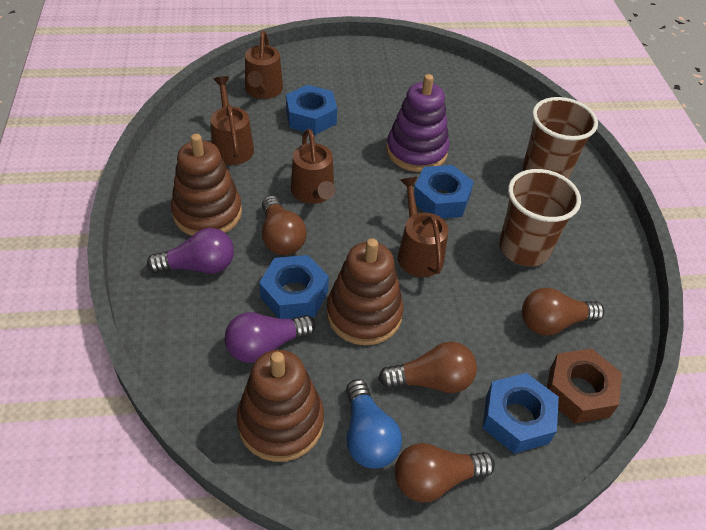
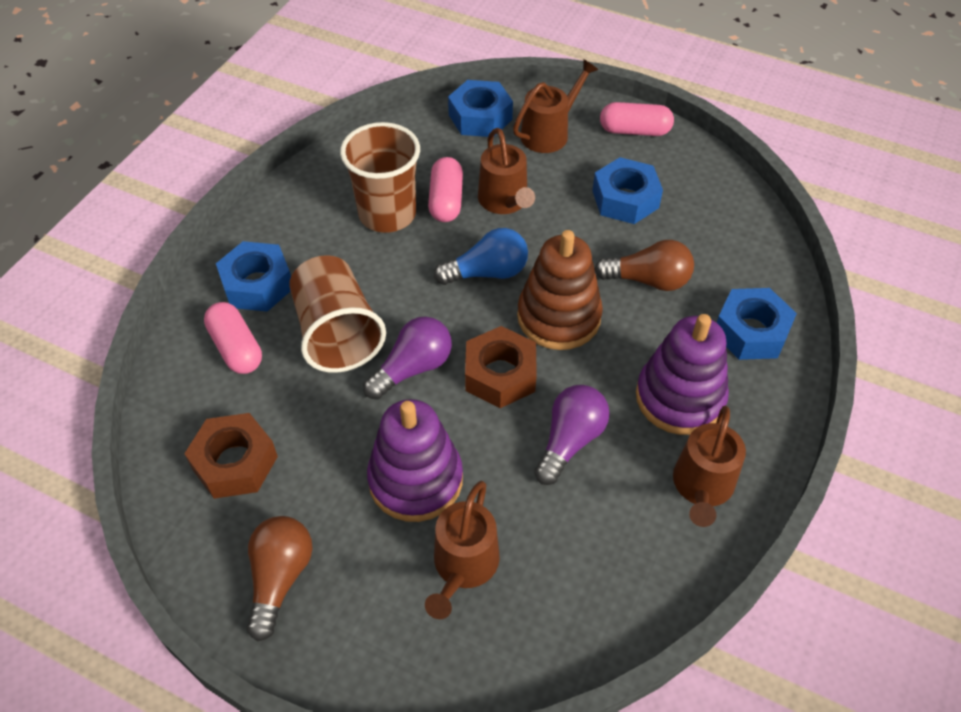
brown light bulb: [262,195,307,255] [378,342,477,393] [395,443,495,503] [522,288,604,335] = 4 -> [246,516,313,641] [595,240,694,291] = 2
brown nut: [547,348,622,424] = 1 -> [184,413,278,499] [465,326,537,408] = 2
brown stacking toy: [171,134,242,236] [237,350,324,462] [327,238,404,345] = 3 -> [517,230,603,350] = 1
pink capsule: none = 0 -> [204,302,262,374] [428,157,463,222] [600,102,674,136] = 3
purple stacking toy: [386,74,449,172] = 1 -> [367,399,463,522] [636,314,729,435] = 2

